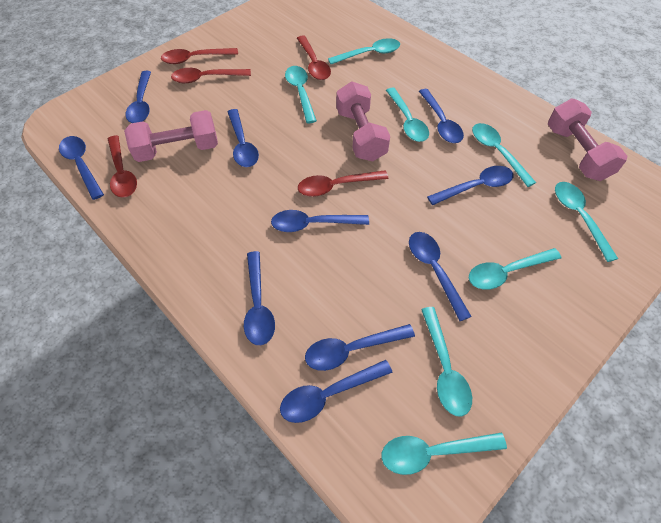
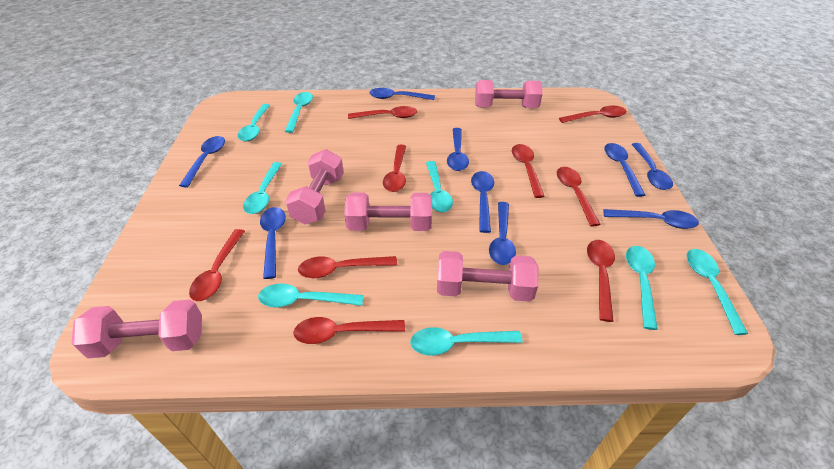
blue spoon: [59,136,104,200] [126,71,151,123] [228,109,259,167] [244,251,275,345] [271,210,369,232] [280,360,393,423] [305,324,415,371] [409,232,472,321] [419,89,464,143] [427,166,514,205] = 10 -> [179,136,225,187] [260,207,286,279] [369,88,435,100] [447,128,469,171] [471,171,494,233] [489,202,516,265] [604,143,645,197] [604,209,699,229] [632,143,673,190] = 9
pink dumbbell: [124,110,218,162] [336,82,390,161] [548,99,627,181] = 3 -> [71,300,202,358] [285,149,344,224] [344,193,432,231] [437,251,538,302] [475,80,542,108] = 5
red spoon: [108,135,137,198] [161,48,238,64] [171,68,251,83] [297,36,331,80] [298,170,388,197] = 5 -> [189,229,245,301] [293,317,405,344] [298,256,397,278] [348,106,417,119] [383,145,406,192] [512,144,545,198] [557,167,601,227] [559,105,626,123] [587,240,615,322] = 9

